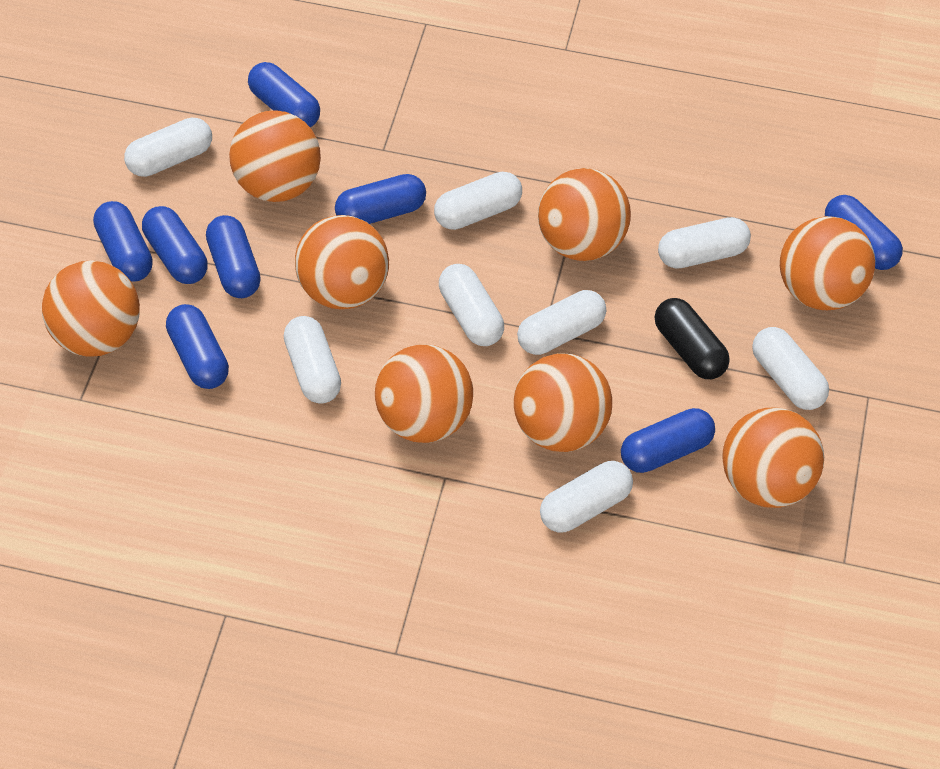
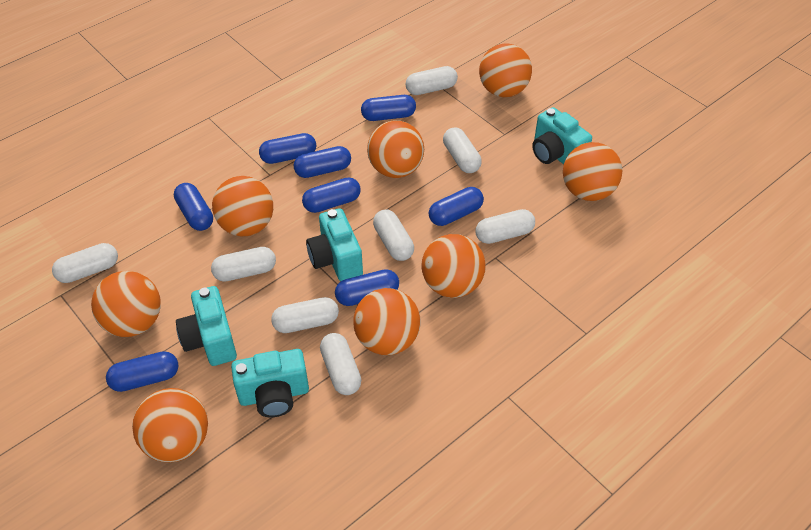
black capsule: [655,298,730,379] = 1 -> none = 0
turquoise camera: none = 0 -> [176,286,237,366] [231,349,309,417] [306,208,363,281] [532,107,592,164] = 4

